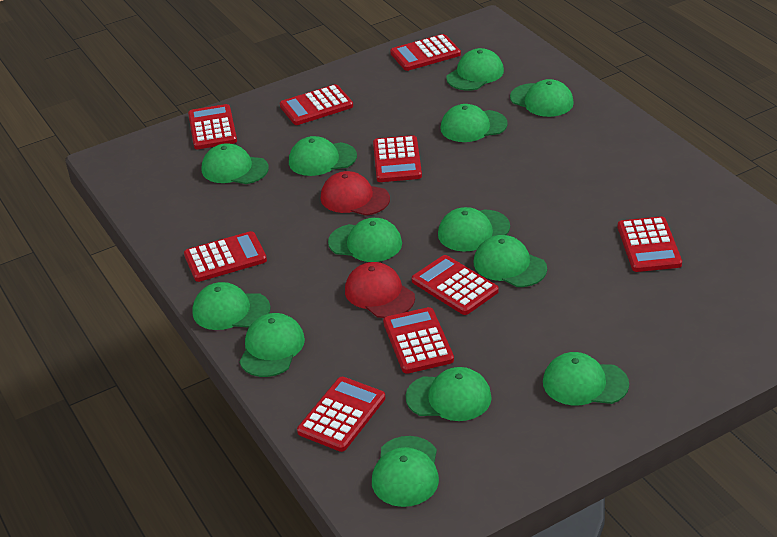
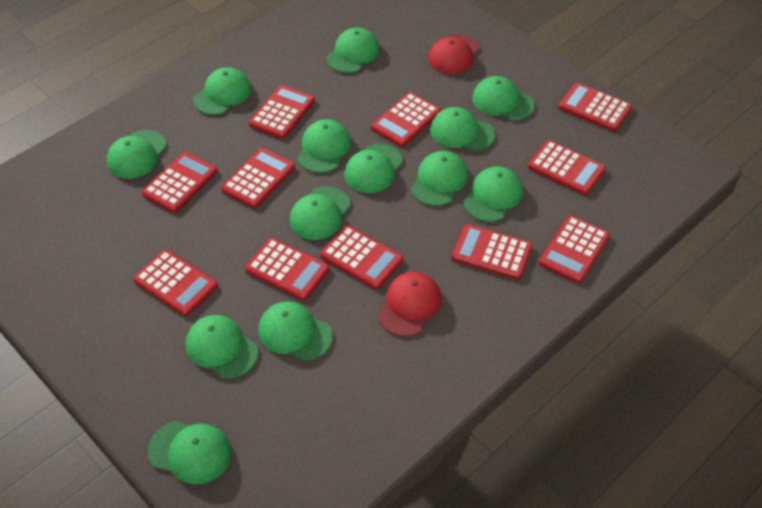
red calculator: [184,231,267,282] [188,104,237,149] [280,84,353,125] [297,377,386,452] [373,135,422,182] [383,307,454,374] [390,34,461,71] [412,255,499,315] [618,217,682,272] = 9 -> [133,250,218,316] [142,152,218,213] [221,148,295,208] [245,238,330,300] [249,85,315,139] [320,226,403,289] [371,92,441,147] [451,224,532,280] [528,140,606,195] [539,216,610,283] [558,83,632,132] = 11

